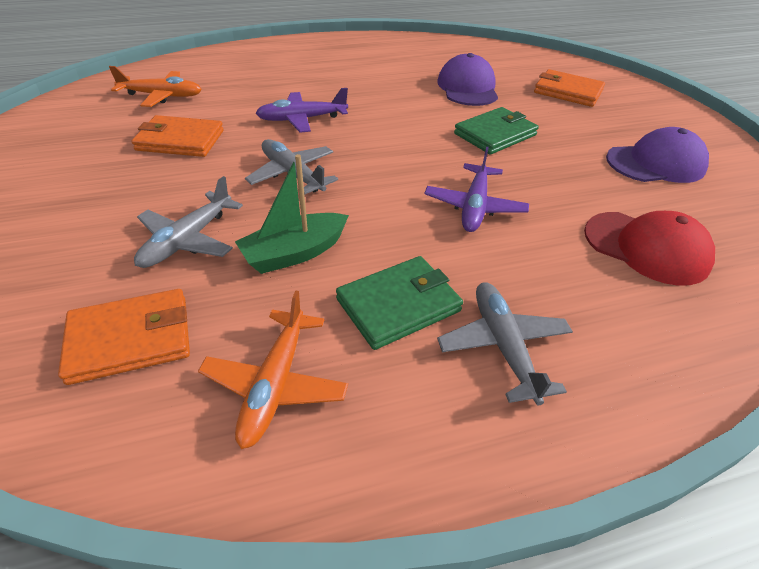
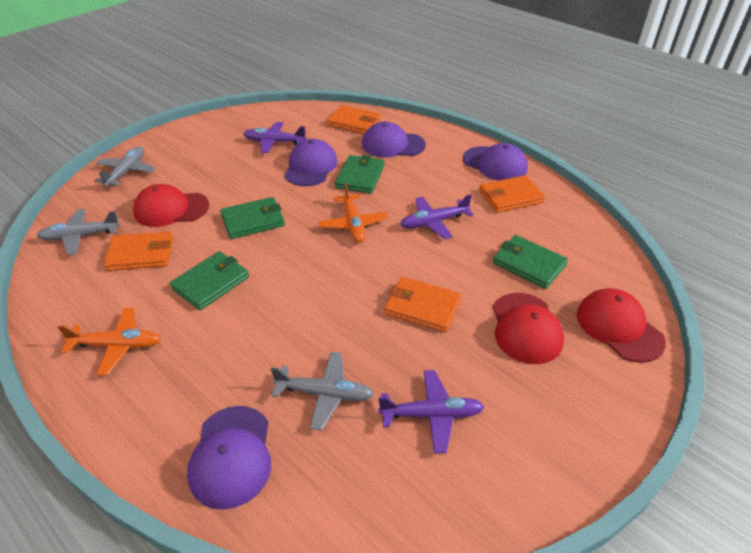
green boat: [235,154,349,274] = 1 -> none = 0
green wallet: [336,256,463,350] [454,107,539,155] = 2 -> [170,251,249,310] [220,197,285,239] [335,155,385,194] [493,235,568,289] = 4
orange wallet: [58,289,190,385] [132,115,224,157] [534,69,605,107] = 3 -> [103,231,173,271] [327,105,381,134] [384,277,461,333] [479,175,545,213] = 4
purple cap: [437,53,498,106] [606,127,709,183] = 2 -> [187,406,271,510] [284,139,338,186] [362,122,426,157] [463,143,528,181] = 4
purple plane: [255,88,348,132] [425,147,529,232] = 2 -> [243,122,306,153] [378,370,484,454] [400,194,474,239] = 3
red cap: [584,211,715,286] = 1 -> [133,184,209,227] [493,293,564,364] [577,288,666,363] = 3

